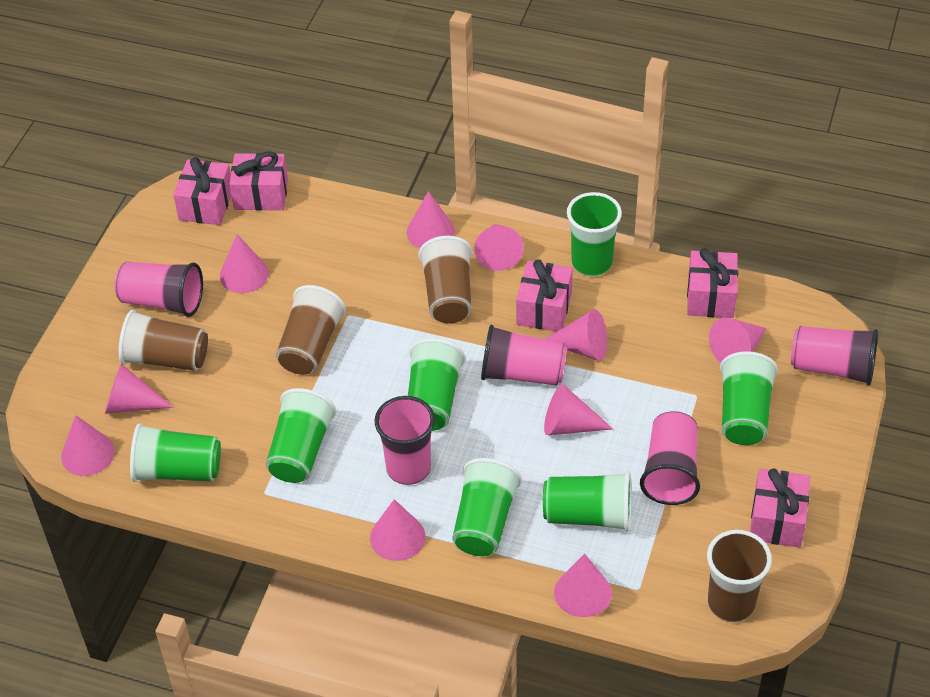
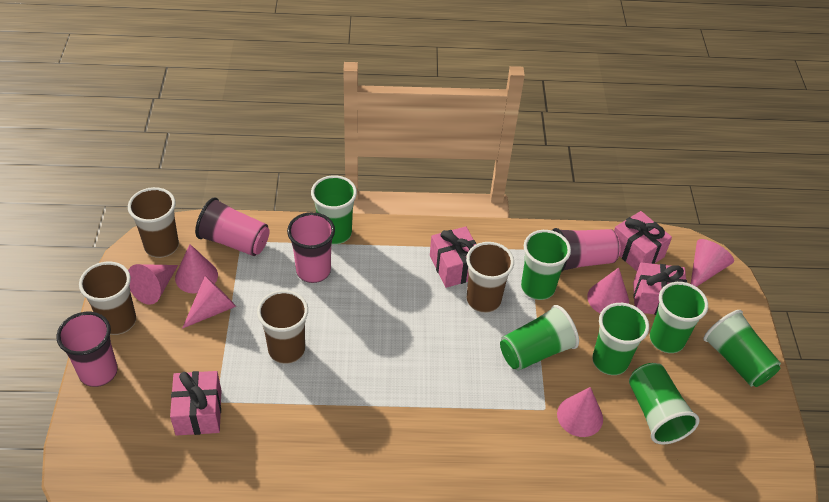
pink cone: [61,415,115,476] [105,364,174,414] [220,234,269,293] [370,499,425,561] [407,191,455,248] [474,224,524,271] [544,384,613,435] [545,309,607,361] [554,554,612,617] [709,318,767,363] = 10 -> [128,264,178,305] [175,244,218,293] [182,276,236,329] [557,387,603,437] [587,267,629,313] [691,239,734,287] = 6
pink cup: [114,262,203,317] [374,396,435,485] [481,325,567,386] [640,411,700,505] [791,326,878,385] = 5 -> [57,312,118,387] [195,197,270,256] [287,212,335,283] [552,228,621,272] = 4
pink gift: [173,157,231,225] [229,151,288,211] [516,259,573,331] [687,248,738,318] [750,468,810,548] = 5 -> [170,371,221,436] [430,226,476,288] [614,211,672,271] [633,262,687,315] = 4

